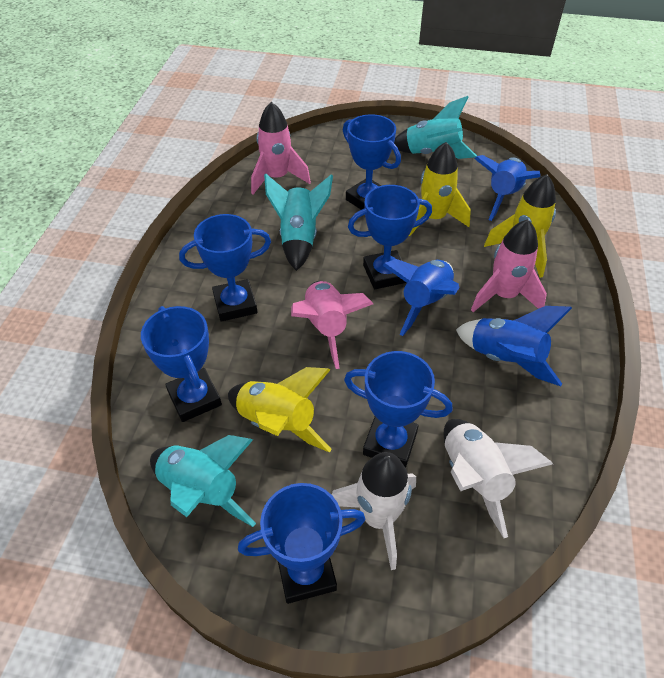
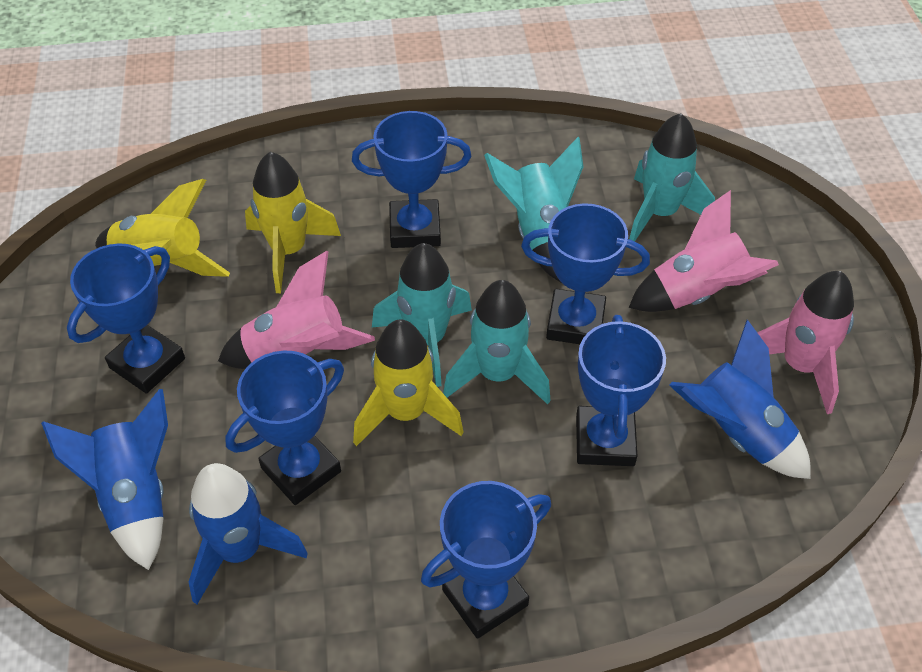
turquoise rocket: [150,435,256,527] [264,173,333,271] [394,96,477,159] = 3 -> [372,243,472,387] [443,280,551,404] [484,137,583,283] [629,113,715,242] = 4
white rocket: [332,452,416,570] [444,419,553,538] = 2 -> none = 0

